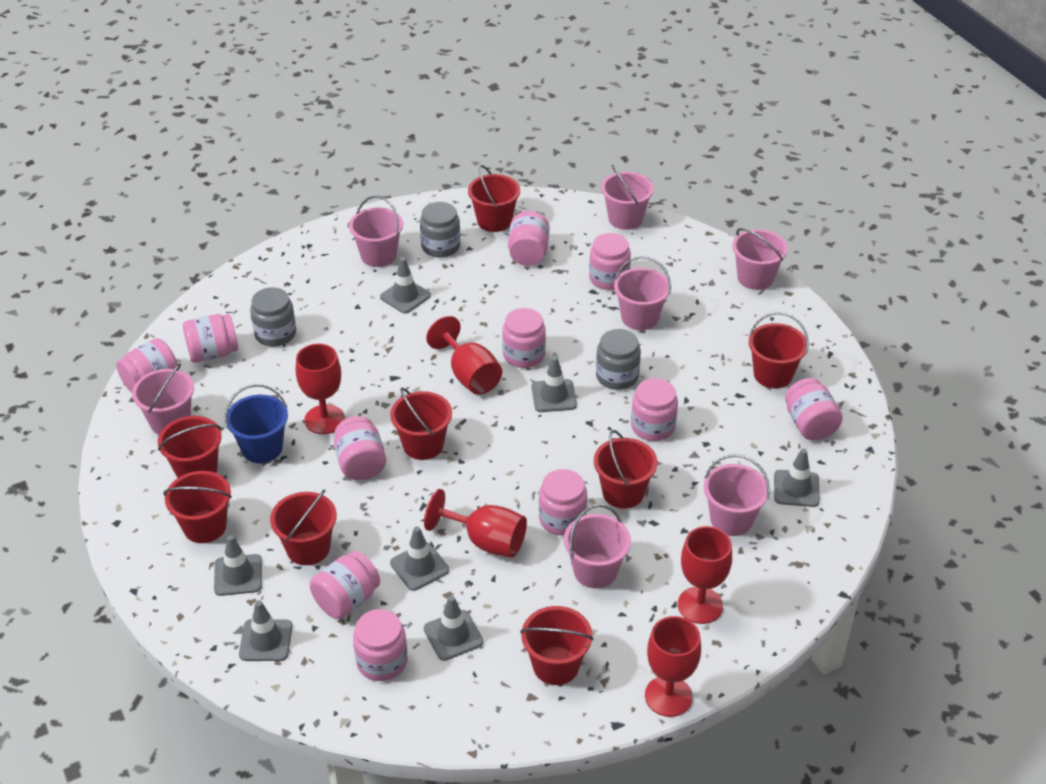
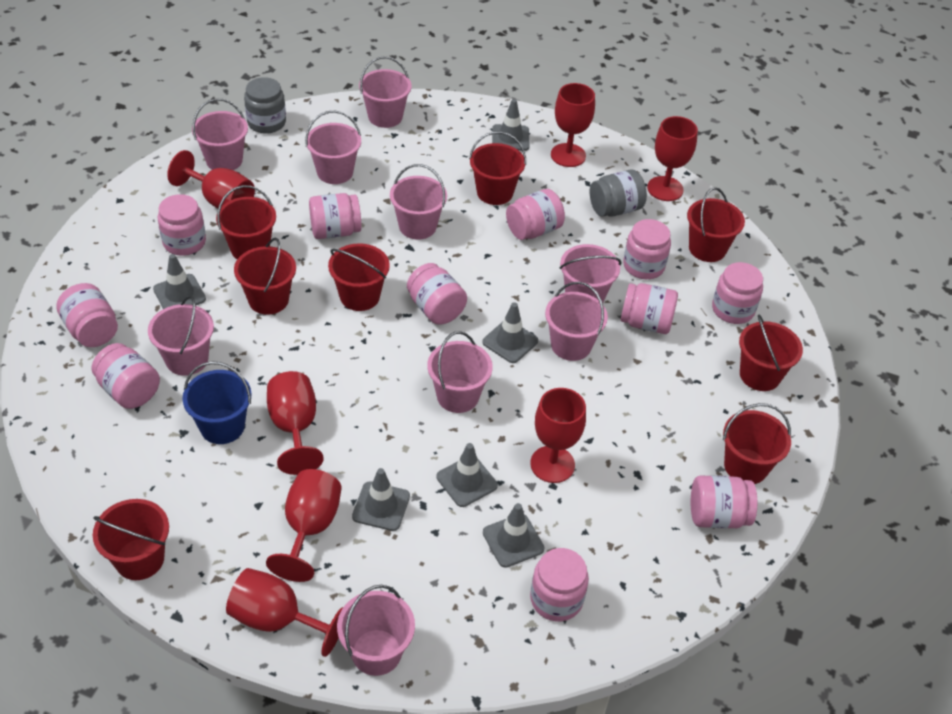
grey jar: [250,287,296,347] [420,202,460,258] [596,329,641,390] = 3 -> [244,77,286,134] [590,170,647,217] = 2
grey traffic cone: [214,535,262,596] [239,601,293,661] [380,257,431,314] [390,527,449,591] [424,595,484,661] [532,356,577,412] [774,449,820,507] = 7 -> [153,254,206,309] [352,468,410,531] [436,443,498,507] [482,302,538,363] [483,503,545,568] [492,99,529,151] = 6
pink bucket: [132,363,194,435] [349,196,403,267] [564,504,631,588] [601,165,654,230] [614,256,671,330] [704,454,770,536] [732,228,788,290] = 7 -> [148,296,214,376] [192,98,248,170] [305,111,361,184] [337,585,415,676] [359,56,412,128] [390,164,447,240] [427,332,493,413] [545,282,608,361] [560,244,622,304] = 9
red goblet: [296,344,345,434] [424,489,527,558] [426,316,502,395] [645,616,701,717] [678,526,732,624] = 5 -> [167,150,255,208] [226,568,343,657] [266,469,342,582] [267,371,324,475] [530,388,586,483] [551,83,595,167] [647,116,698,201] = 7

